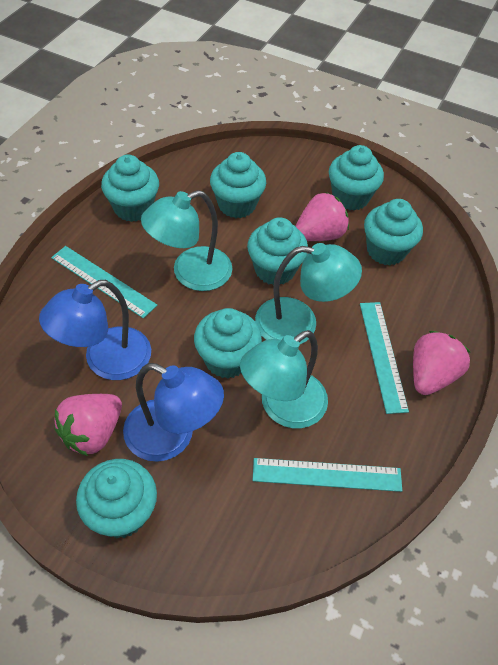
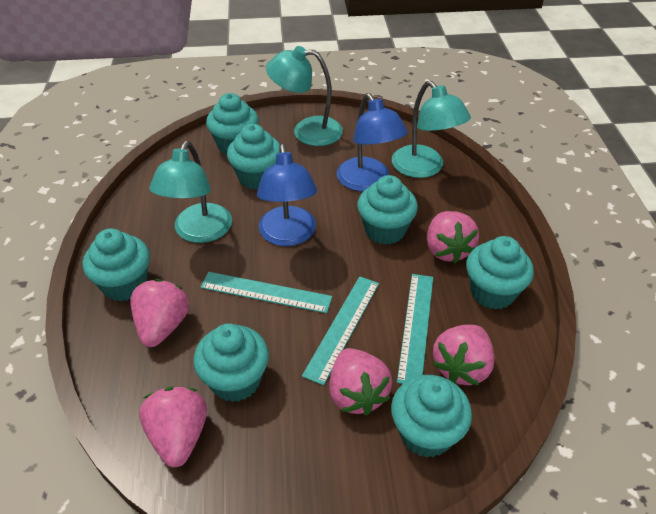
pink strawberry: [54,394,122,456] [295,192,349,241] [413,331,471,395] = 3 -> [130,279,189,347] [139,387,207,467] [329,348,392,416] [427,211,479,264] [432,325,495,385] = 5

